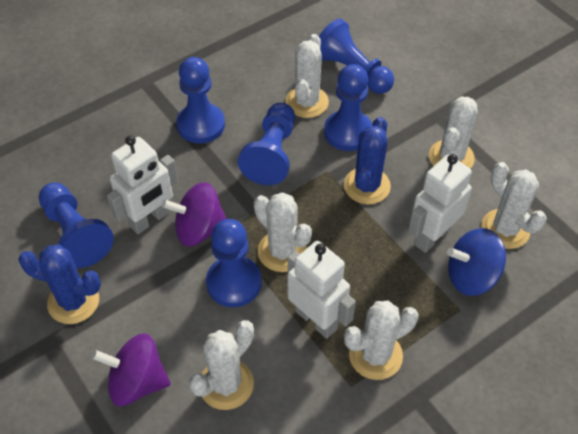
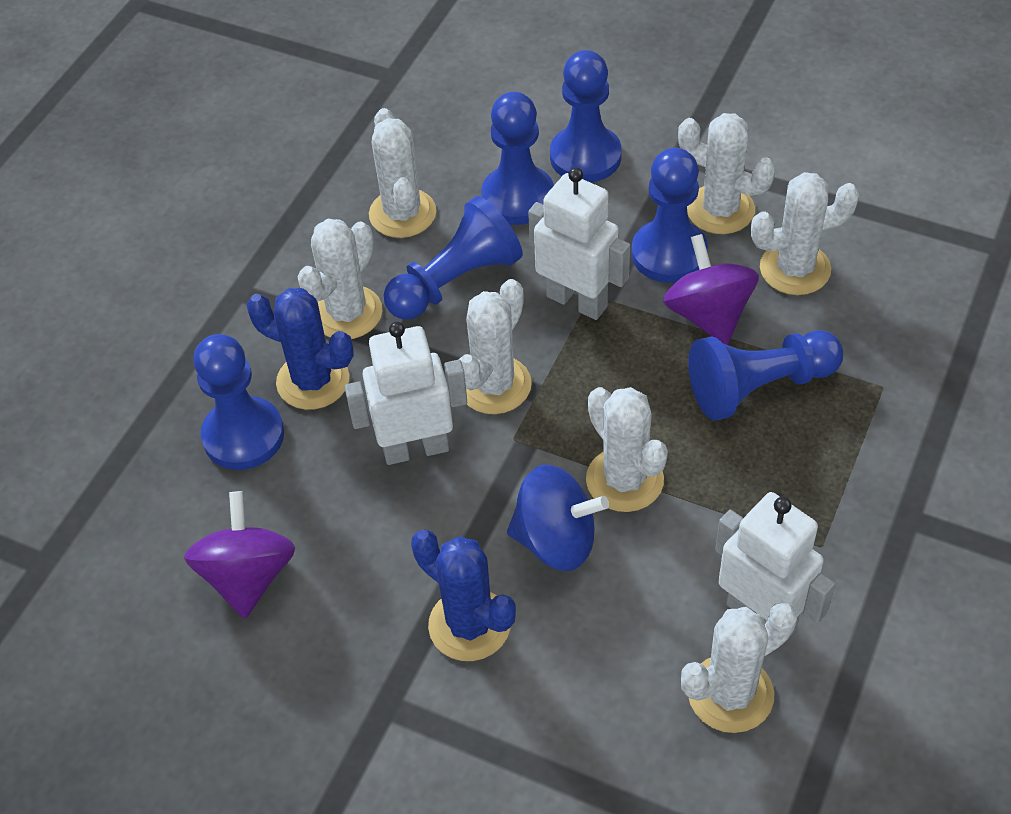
white cactus: [189,320,254,410] [254,192,312,272] [285,34,329,118] [344,301,419,380] [429,96,478,169] [481,162,547,249] = 6 -> [298,219,382,339] [369,108,436,238] [458,279,532,414] [586,387,668,512] [678,113,775,234] [681,602,797,733] [751,172,859,295] = 7

